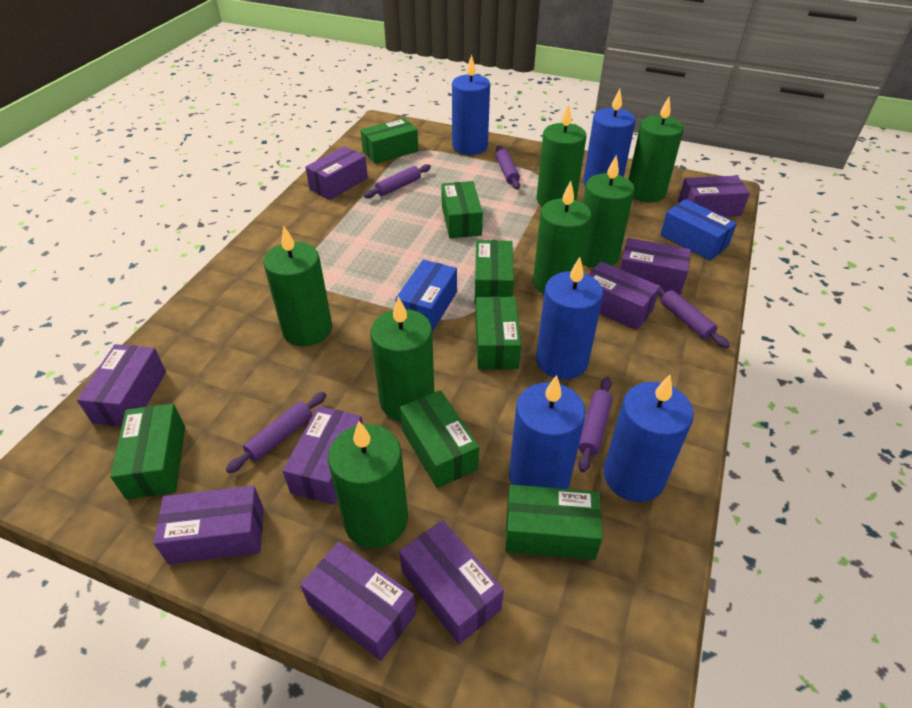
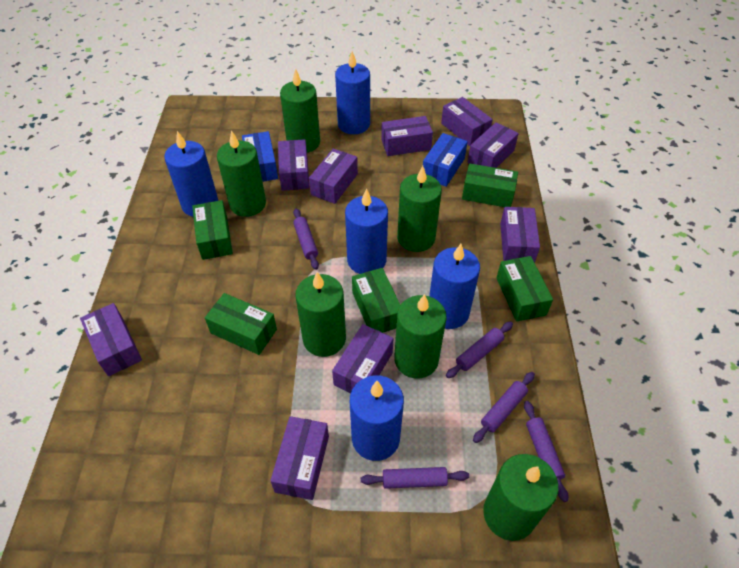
green box: [110,404,185,499] [360,118,418,164] [400,390,479,488] [441,181,483,238] [475,240,514,304] [475,297,521,369] [505,485,603,560] = 7 -> [192,200,233,260] [205,293,277,355] [352,268,400,333] [462,163,518,207] [496,256,553,321] = 5
green candle: [263,226,332,346] [328,421,408,549] [370,296,434,421] [533,181,592,294] [536,104,586,207] [583,155,634,268] [629,96,684,203] = 7 -> [217,130,266,217] [280,68,320,153] [295,272,346,357] [394,294,447,378] [397,166,442,252] [483,454,558,541] = 6

